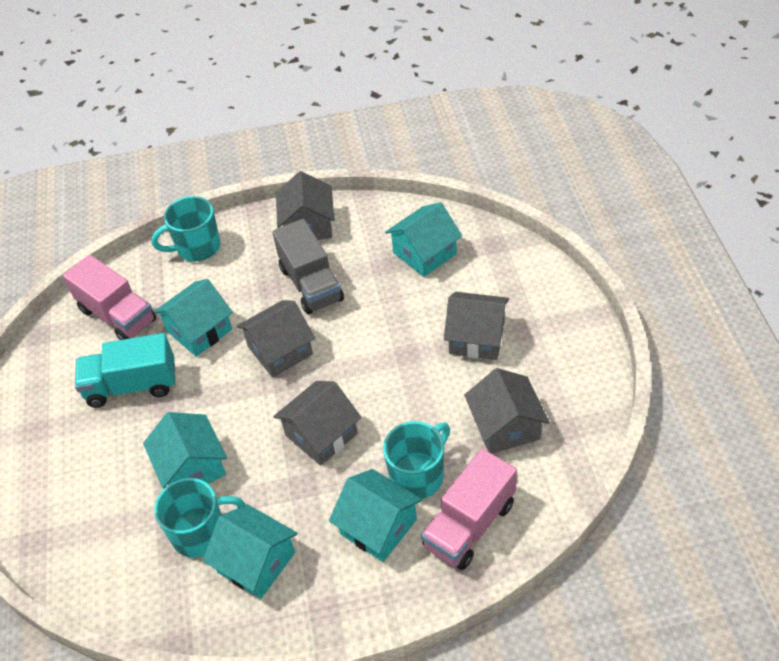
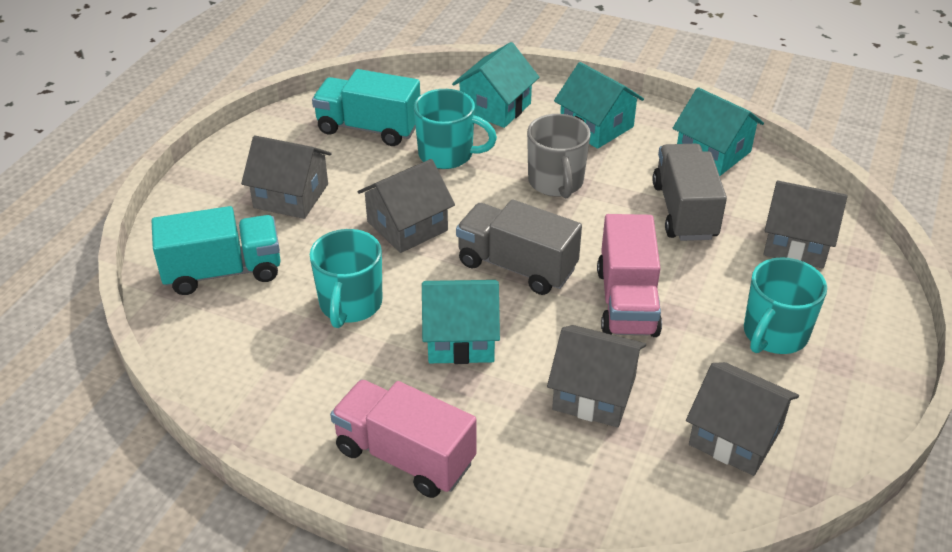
grey mug: none = 0 -> [527,114,591,198] = 1
grey truck: [272,219,344,314] = 1 -> [456,199,582,295] [652,144,727,241] = 2
turquoise house: [143,412,227,488] [154,279,233,357] [203,504,297,599] [329,469,422,562] [385,202,462,277] = 5 -> [422,280,500,364] [452,42,539,128] [554,62,644,149] [673,87,764,176] = 4
turquoise truck: [75,333,176,408] = 1 -> [152,206,281,295] [312,69,420,146] = 2

